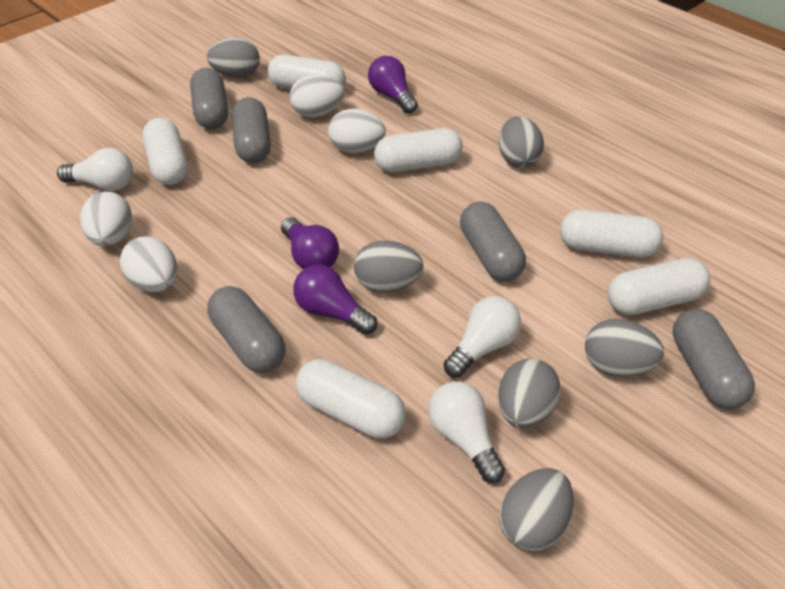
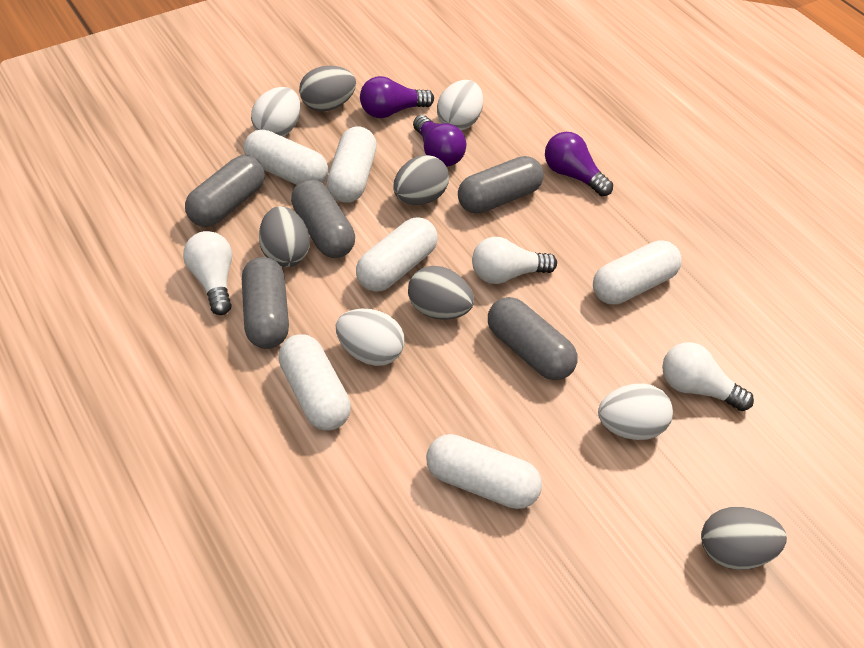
grey egg: [207,37,260,78] [354,241,424,292] [498,358,561,428] [499,116,544,168] [499,468,574,551] [585,319,664,377] = 6 -> [259,206,310,267] [299,66,356,111] [393,155,449,205] [408,266,474,320] [701,507,787,570] = 5

